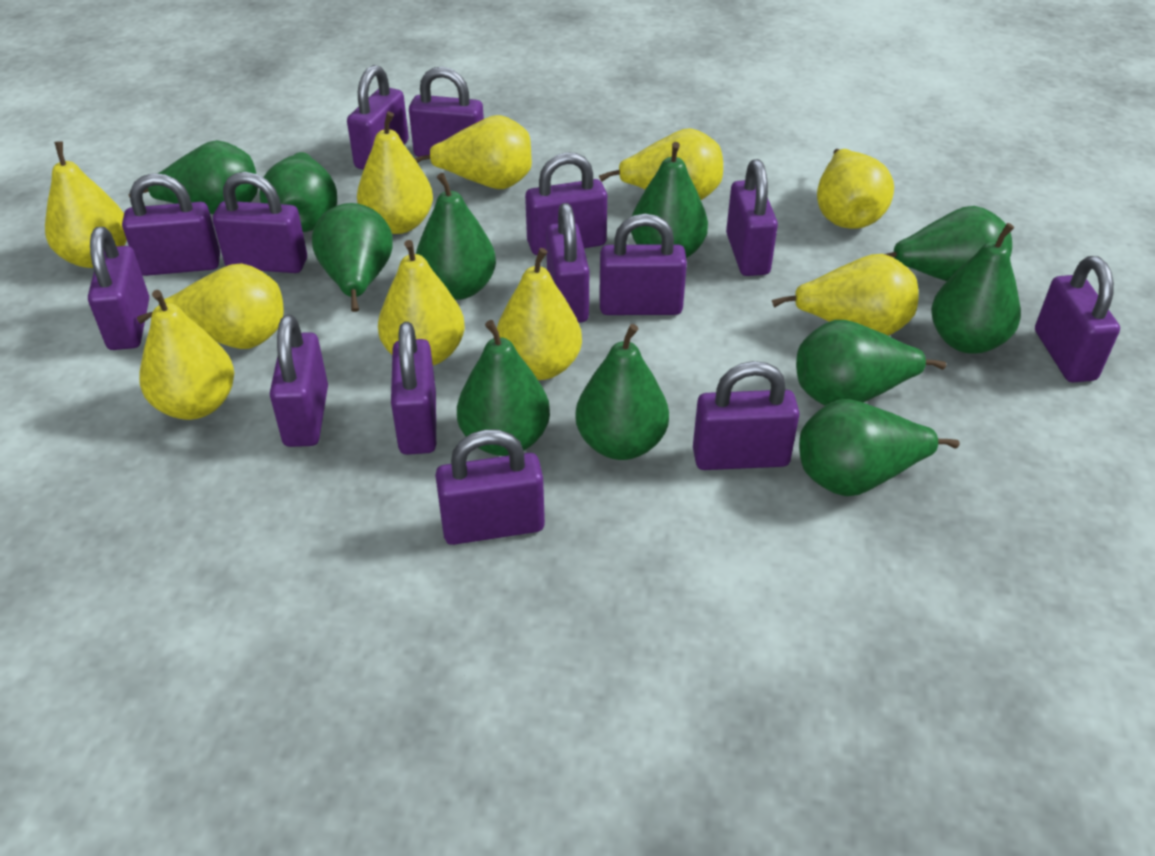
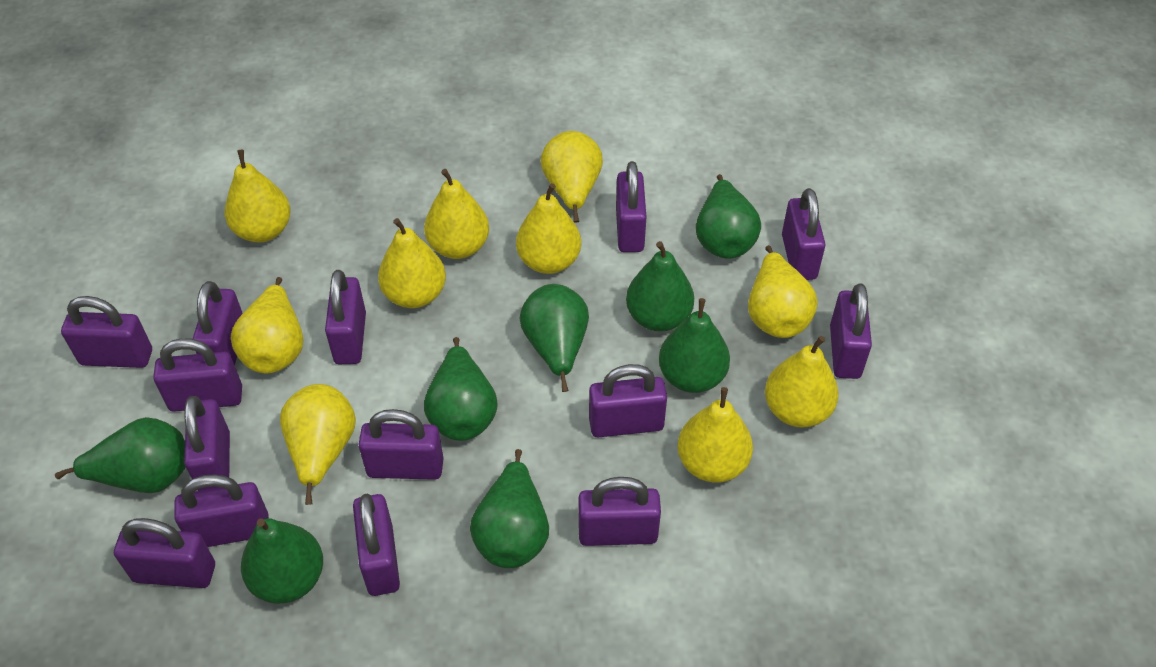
green pear: [128,140,258,214] [259,152,337,232] [312,203,393,312] [416,173,496,300] [457,320,550,456] [575,324,669,460] [631,142,708,258] [796,320,946,406] [799,399,960,496] [885,206,1012,281] [931,223,1021,354] = 11 -> [55,417,185,493] [241,518,323,604] [424,337,498,441] [470,449,549,568] [520,284,589,392] [626,241,694,332] [659,298,730,393] [696,174,761,259] = 8

